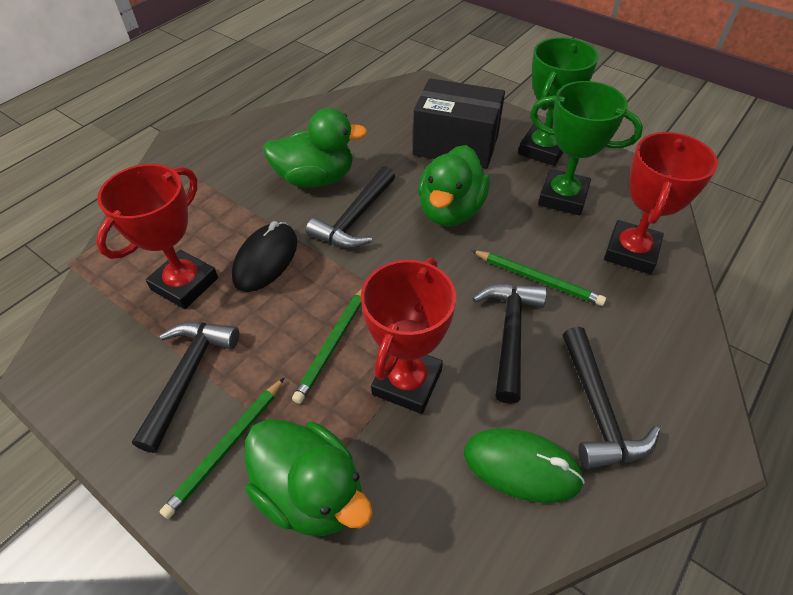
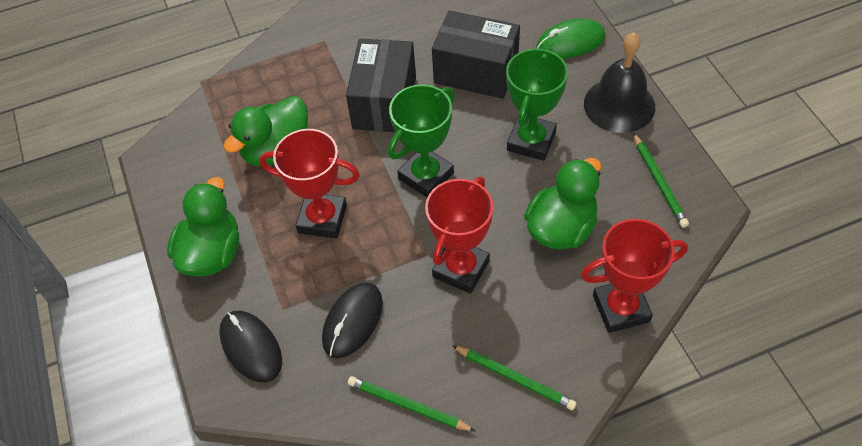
black bell: none = 0 -> [584,32,655,133] = 1
black box: [413,78,505,169] = 1 -> [346,39,416,132] [432,10,520,99] = 2
black hammer: [132,322,239,453] [306,166,395,248] [472,283,547,404] [562,327,660,469] = 4 -> none = 0
black mouse: [232,221,297,292] = 1 -> [219,311,282,382] [322,282,383,358] = 2

